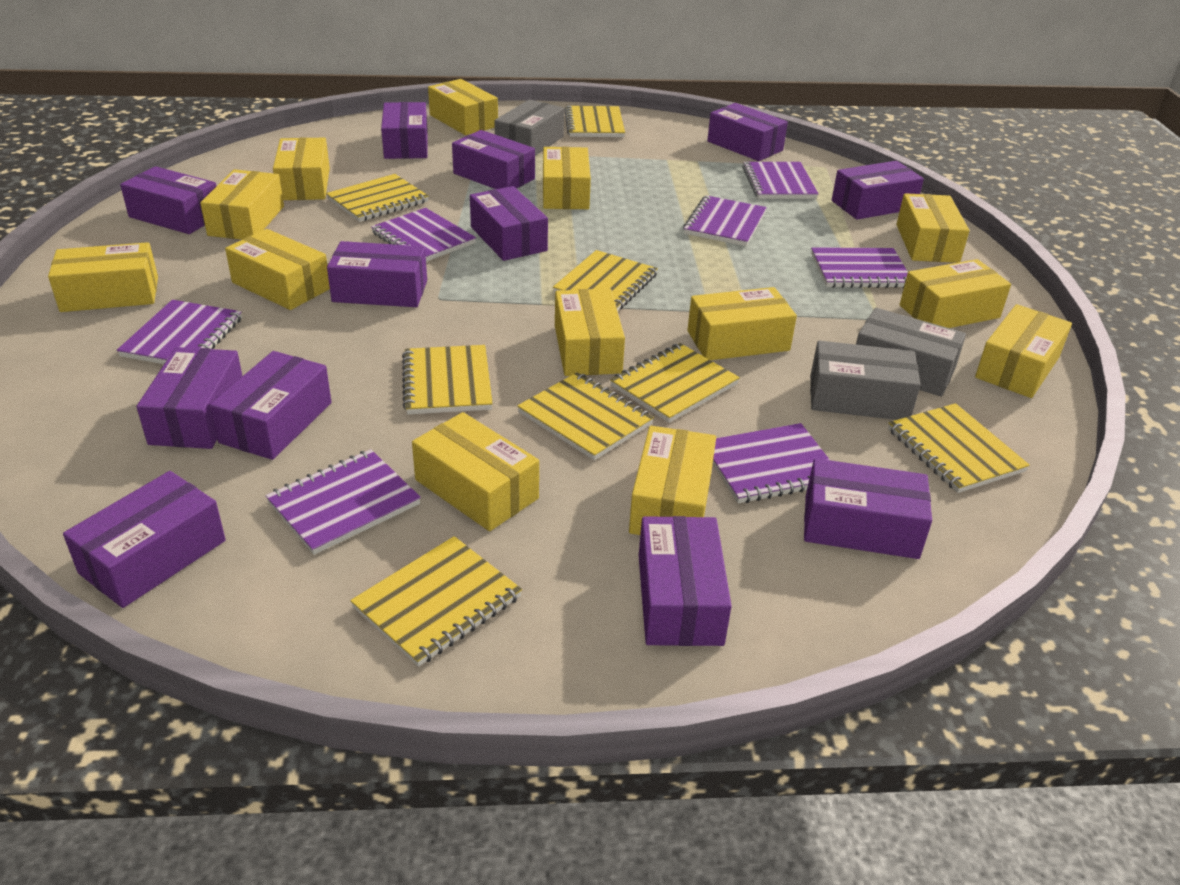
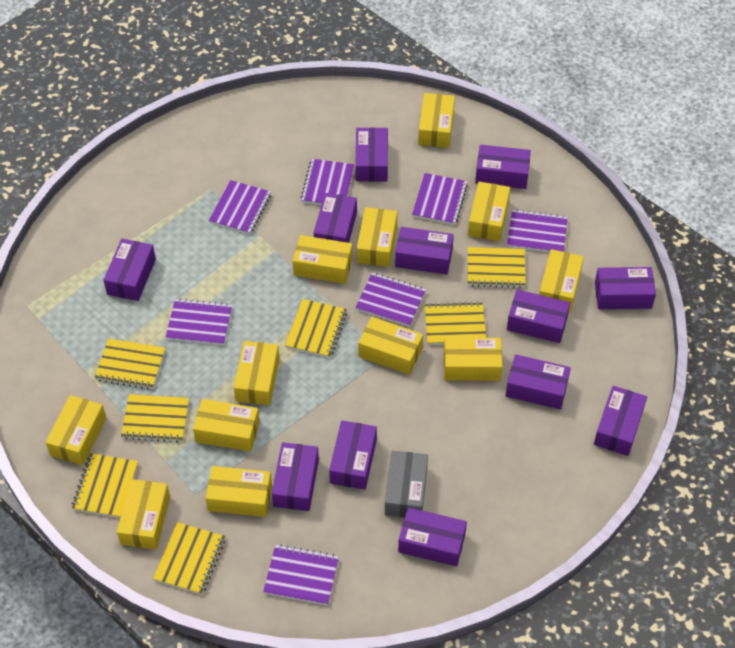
grey box: [494,99,564,156] [810,340,920,420] [856,308,966,397] = 3 -> [385,451,428,518] = 1
yellow box: [48,242,158,312] [200,169,284,240] [225,229,330,310] [273,137,330,200] [412,412,539,531] [428,79,498,135] [543,147,591,209] [555,289,625,376] [629,426,716,535] [687,287,797,360] [896,193,970,263] [900,259,1011,328] [975,304,1072,398] = 13 -> [46,395,106,465] [117,479,170,549] [193,399,260,452] [205,466,272,517] [234,341,279,405] [293,235,352,284] [357,207,397,267] [358,317,423,375] [418,93,455,148] [444,337,502,381] [468,182,510,241] [539,249,584,313] = 12
yellow notebook: [326,174,429,222] [350,536,522,667] [402,345,493,414] [517,372,654,460] [553,250,658,311] [564,106,625,137] [610,343,740,423] [888,403,1030,493] = 8 -> [72,453,138,518] [94,338,166,389] [121,394,189,443] [153,522,225,595] [285,299,347,358] [425,301,486,345] [468,247,526,288] = 7

